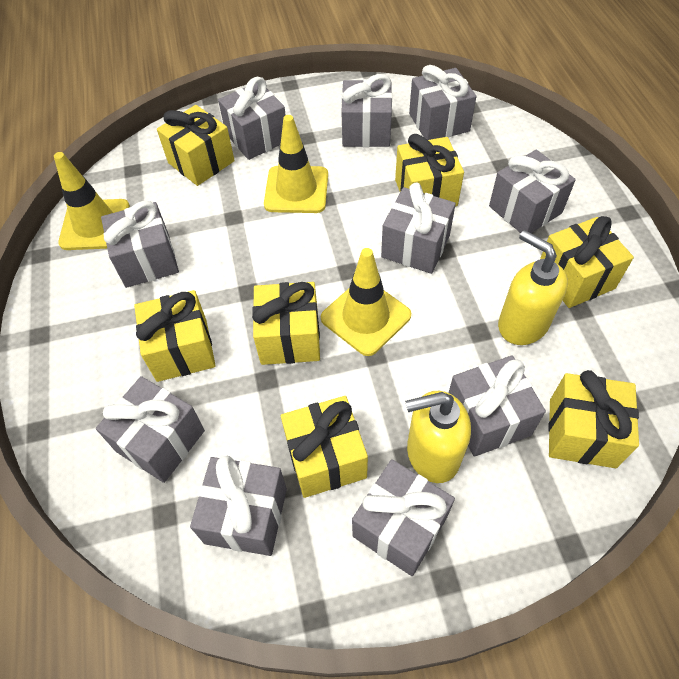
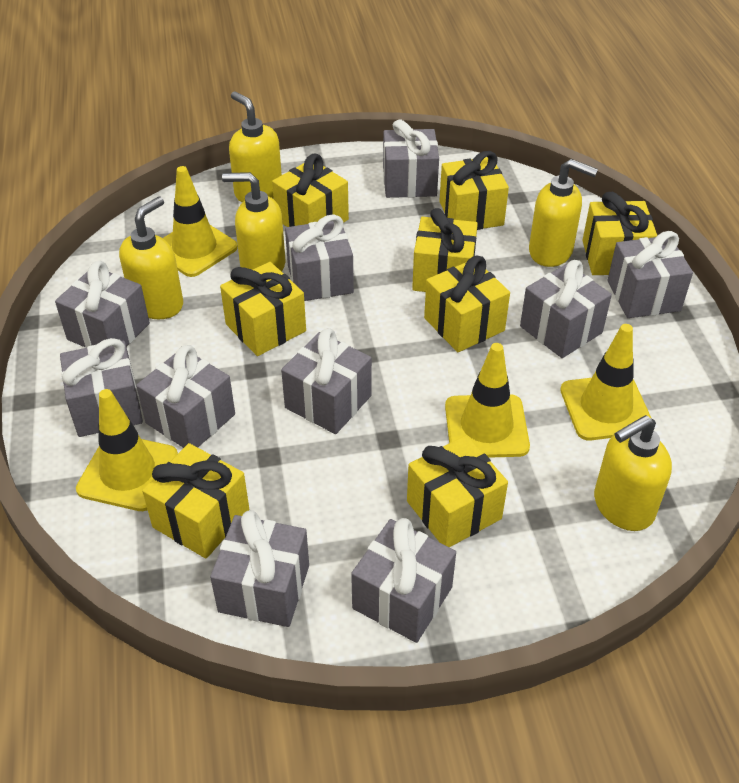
yellow gift: [134,290,216,382] [157,105,235,186] [252,282,320,365] [281,396,368,498] [395,134,464,206] [540,216,634,308] [548,370,639,468] = 7 -> [142,443,250,558] [220,262,306,356] [272,154,349,227] [407,435,508,547] [412,208,478,292] [424,255,510,352] [439,151,509,230] [582,192,657,275] = 8
yellow soap dispenser: [405,391,471,483] [498,230,568,345] = 2 -> [119,196,183,319] [222,172,285,272] [229,91,282,202] [529,159,598,267] [594,415,672,531] = 5
yellow traffic cone: [54,152,130,250] [264,115,328,213] [321,248,411,356] = 3 -> [76,389,178,511] [163,166,238,277] [445,343,530,458] [560,324,651,441] = 4

